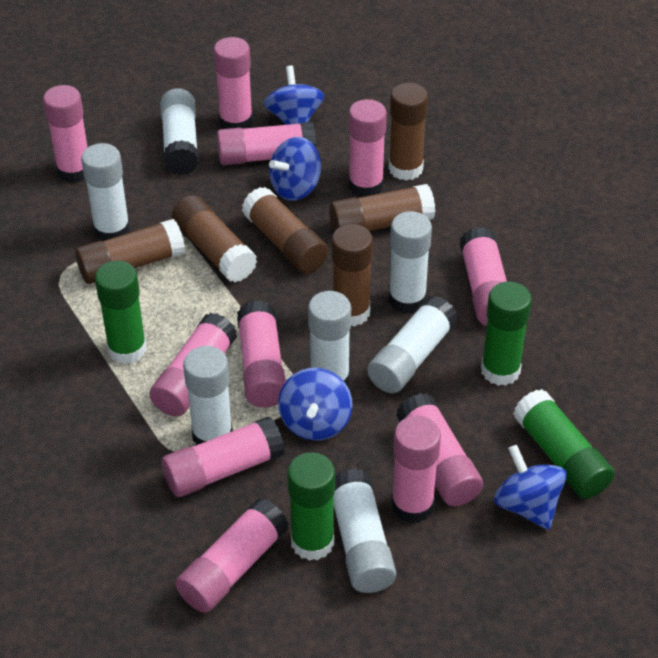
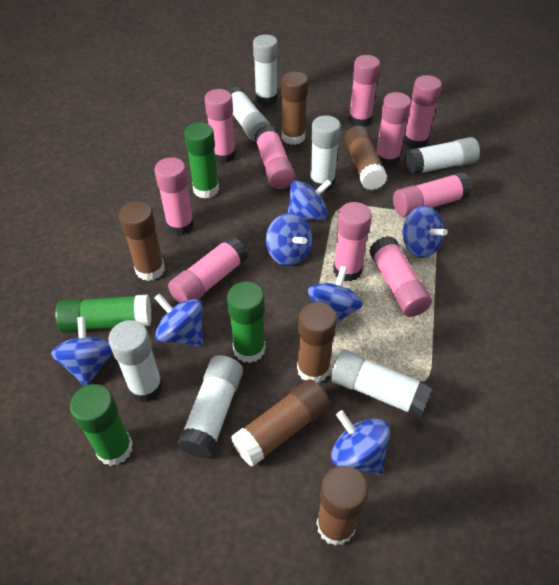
blue spinning top: [264,66,324,125] [269,137,321,201] [278,368,353,441] [494,445,567,530] = 4 -> [51,317,113,386] [155,293,203,346] [266,213,312,266] [288,179,332,220] [308,266,363,323] [331,410,390,475] [402,206,448,258] = 7
pink glue stick: [43,85,88,183] [149,313,237,416] [162,416,285,497] [176,498,289,613] [214,37,253,129] [217,122,316,165] [237,300,286,408] [349,99,387,197] [391,415,441,523] [396,393,483,506] [459,227,507,326] = 11 -> [155,157,194,235] [168,236,248,303] [204,89,236,163] [255,125,295,189] [333,202,372,282] [349,55,380,126] [369,236,432,317] [376,92,411,167] [393,172,472,217] [404,75,442,148] = 10

